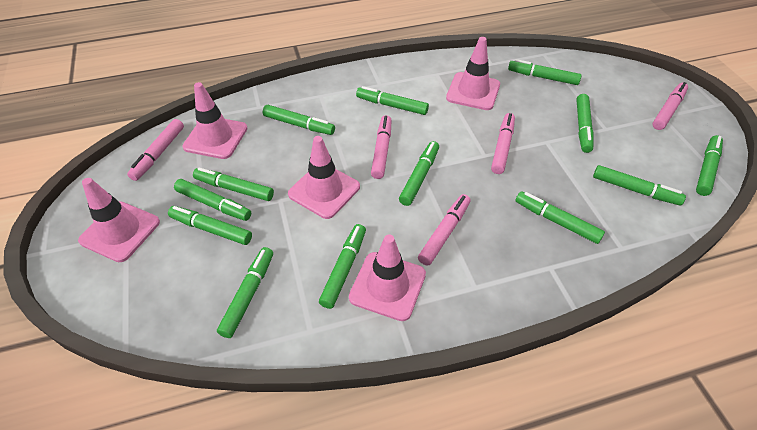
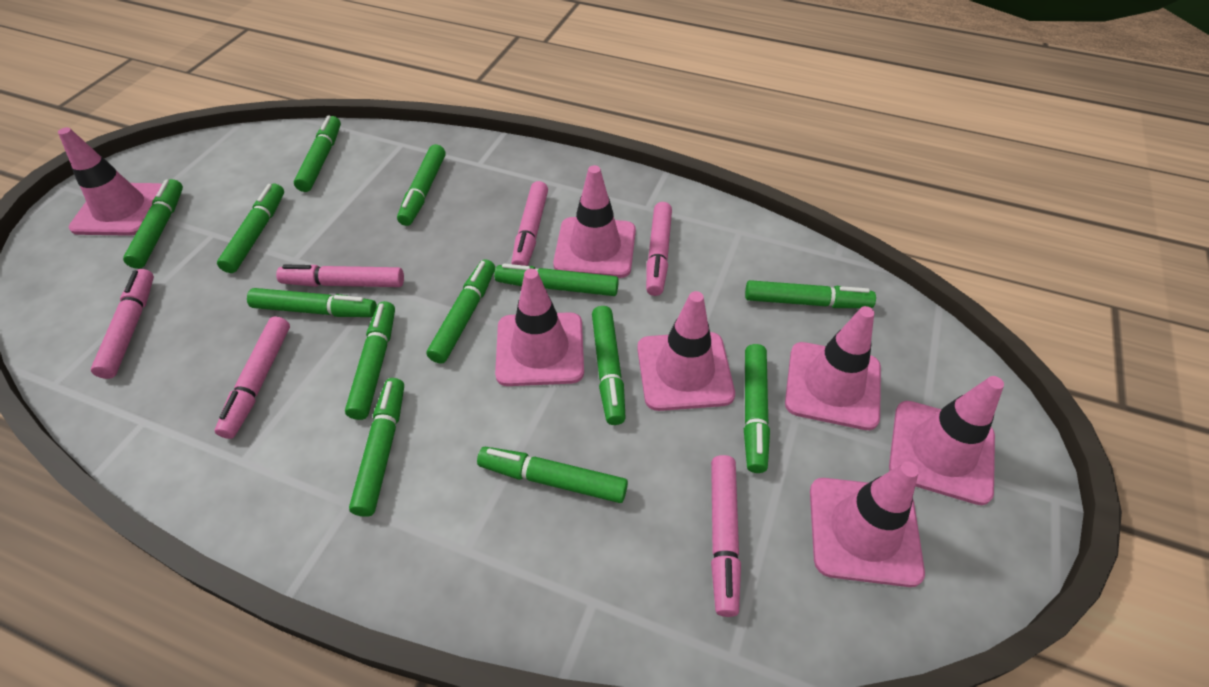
pink marker: [127,119,184,181] [371,115,391,179] [418,194,470,266] [491,113,515,174] [652,82,688,130] = 5 -> [91,269,154,379] [215,317,290,439] [276,264,404,287] [511,181,548,266] [646,202,672,296] [711,455,741,617] = 6
pink traffic cone: [78,178,160,262] [182,82,248,159] [288,136,360,219] [349,235,426,321] [446,37,500,110] = 5 -> [58,127,162,236] [495,269,584,386] [553,165,636,278] [637,291,735,411] [785,306,881,430] [810,462,925,587] [889,376,1004,505] = 7

